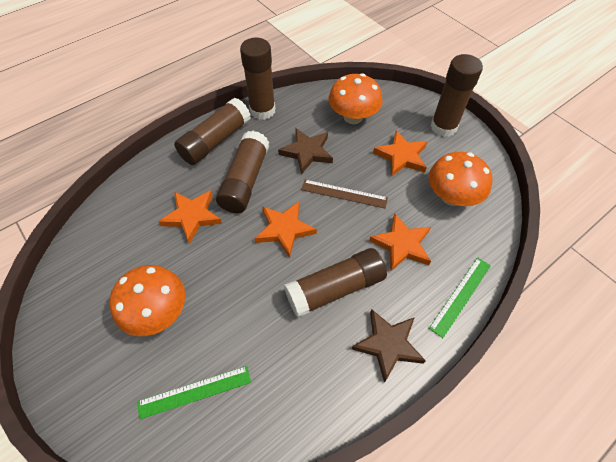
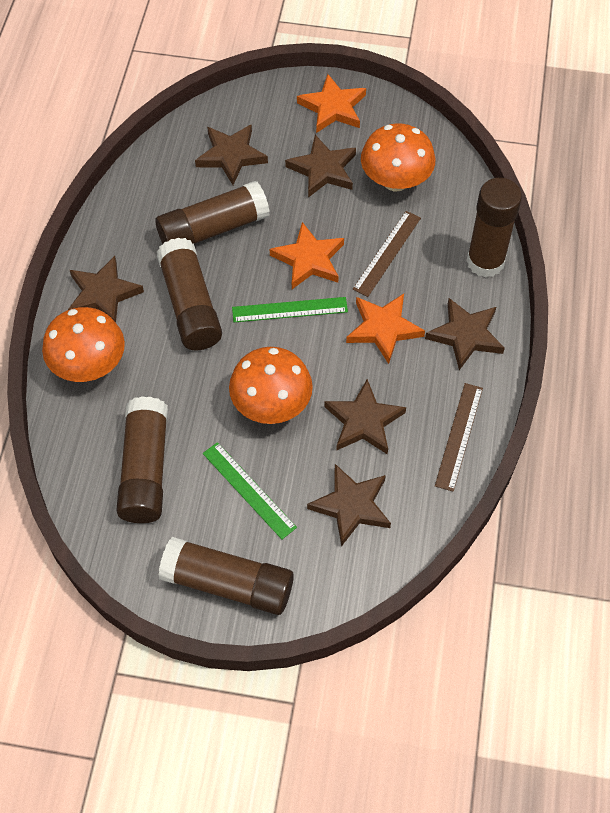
brown ruler: [301,180,388,208] = 1 -> [353,211,421,297] [435,383,483,492] = 2
brown star: [278,128,333,174] [352,309,426,383] = 2 -> [68,256,144,322] [195,124,268,185] [285,135,356,198] [307,464,391,547] [324,379,406,455] [425,298,505,370] = 6
orange star: [158,190,222,244] [254,201,317,258] [369,213,431,271] [373,130,428,177] = 4 -> [270,222,344,289] [297,74,366,133] [346,294,425,364] = 3

